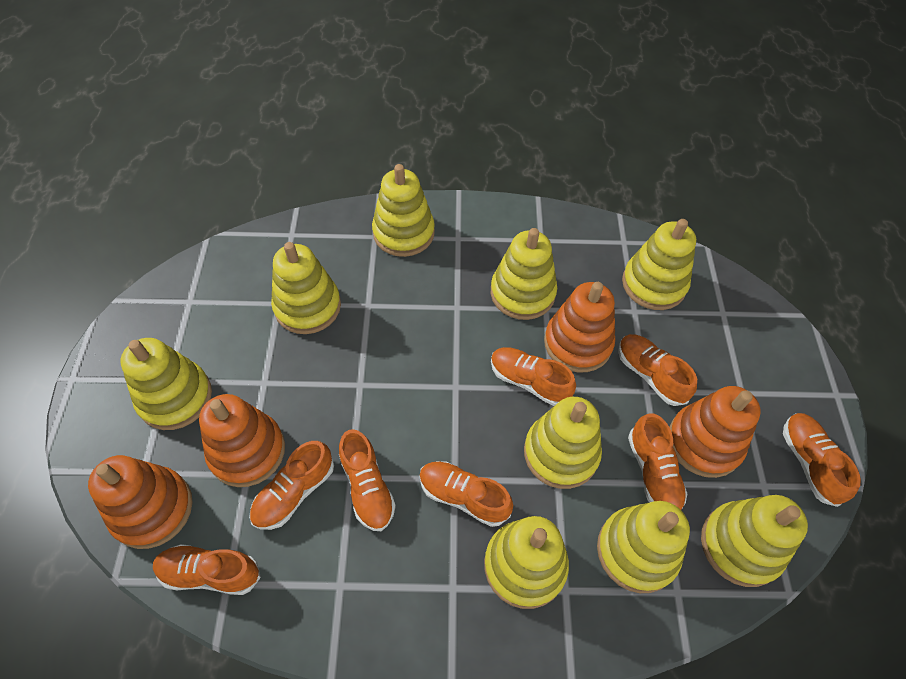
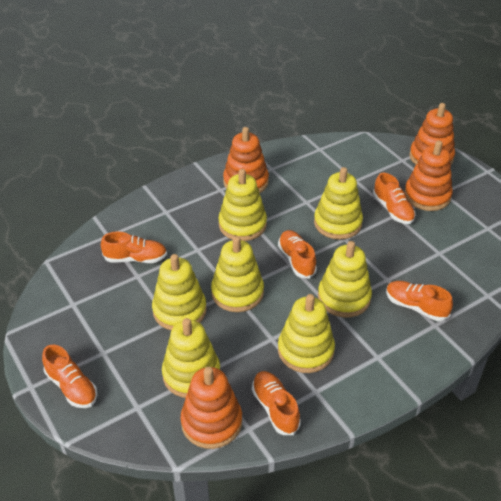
orange shoe: [153,544,261,595] [249,441,334,530] [339,429,396,531] [420,461,513,527] [491,347,576,406] [618,334,697,406] [628,413,688,510] [783,413,861,507] = 8 -> [42,345,97,408] [101,232,167,263] [252,371,301,435] [278,230,317,278] [373,173,416,224] [386,281,453,321] = 6
yellow stacking toy: [120,338,212,430] [271,242,341,334] [372,164,435,257] [484,516,569,609] [491,228,557,320] [524,397,602,489] [597,501,690,593] [622,219,696,310] [701,495,808,587] = 9 -> [152,254,207,330] [162,318,220,398] [211,236,264,312] [218,169,267,241] [278,294,335,373] [314,167,363,240] [318,241,372,317] = 7

